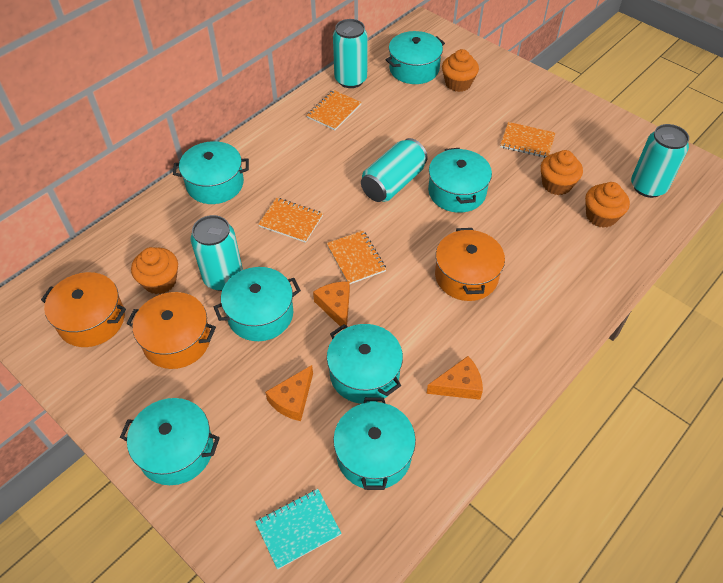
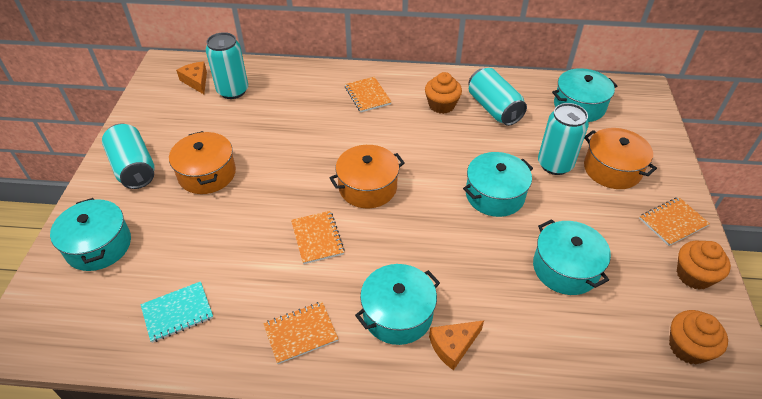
orange cheese: [265,365,313,421] [313,281,350,330] [426,356,483,400] = 3 -> [176,61,207,94] [429,320,484,370] = 2
orange cupcake: [131,247,178,294] [442,49,479,92] [541,150,583,195] [585,182,630,228] = 4 -> [425,72,462,114] [669,310,728,365] [677,241,731,290] = 3
turquoise pot: [120,398,220,485] [173,141,249,204] [214,267,301,341] [327,324,403,404] [333,397,416,490] [385,31,445,84] [428,148,492,213] = 7 -> [50,198,131,271] [355,264,440,345] [463,152,533,217] [533,219,611,295] [552,68,617,122] = 5

